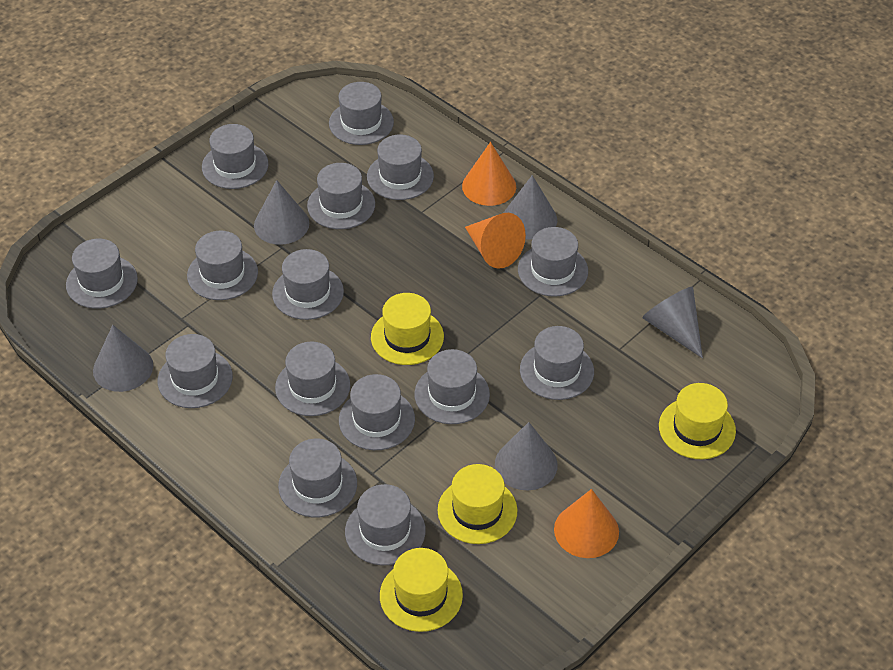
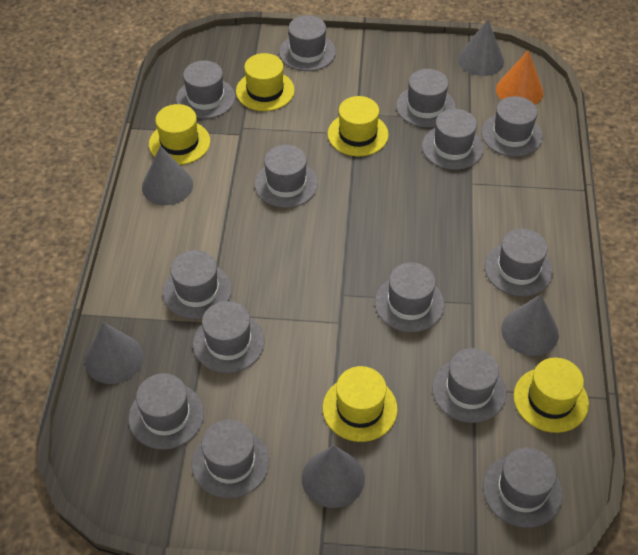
grey hat: [66,239,138,309] [158,334,233,408] [187,231,258,300] [202,124,268,189] [272,249,344,320] [275,342,350,416] [278,439,357,517] [307,163,375,229] [329,82,394,145] [339,374,415,450] [345,484,426,565] [367,134,434,200] [414,349,490,424] [518,227,588,297] [520,326,594,400] = 15 -> [128,373,204,450] [163,250,232,319] [176,60,235,119] [192,420,269,498] [193,301,265,373] [255,145,318,208] [279,15,336,71] [375,263,444,332] [396,69,456,128] [422,109,484,170] [432,348,507,423] [481,96,543,157] [483,447,563,528] [485,229,553,296] = 14
orange cone: [462,142,516,206] [465,213,526,268] [554,489,619,558] = 3 -> [496,50,544,105] = 1
yellow hat: [371,293,444,365] [380,548,463,632] [437,464,518,544] [659,383,736,459] = 4 -> [149,104,210,165] [236,53,295,111] [323,366,398,442] [328,96,389,156] [514,358,589,433] = 5

